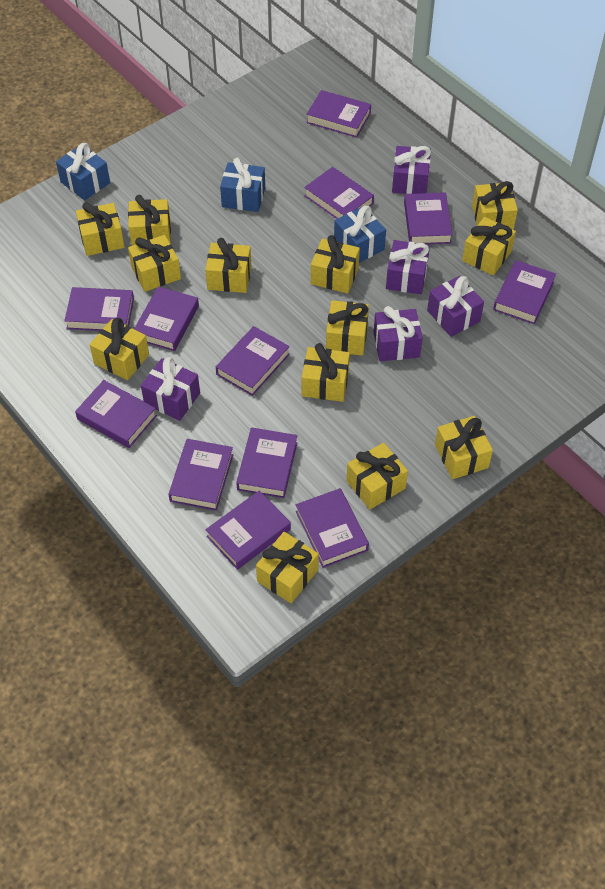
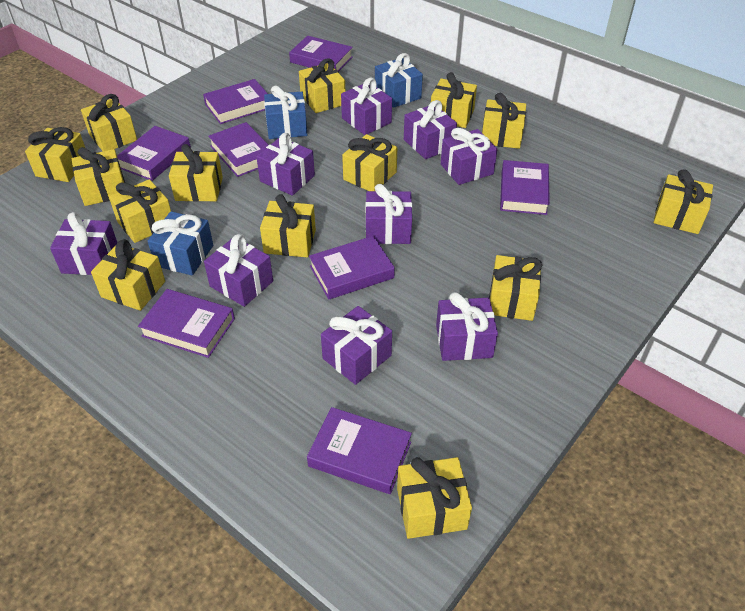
purple book: [64,287,134,331] [75,380,157,448] [134,286,199,351] [168,439,233,511] [205,491,291,570] [216,326,290,396] [236,428,297,498] [296,488,369,568] [304,167,374,219] [306,90,371,138] [404,192,453,244] [493,260,556,324] = 12 -> [117,126,191,181] [138,289,235,358] [203,79,268,124] [208,122,268,177] [289,36,353,72] [307,407,412,494] [309,236,395,300] [500,160,550,215] = 8
purple gift: [141,357,200,421] [373,306,423,361] [386,240,430,294] [392,146,431,194] [427,276,484,337] = 5 -> [50,212,117,275] [204,234,273,307] [256,133,315,196] [321,306,392,385] [341,78,392,135] [365,184,412,244] [404,100,457,159] [436,292,498,361] [441,128,498,185] = 9
yellow gift: [76,202,125,256] [89,318,149,380] [128,195,171,246] [128,235,181,292] [205,238,251,293] [256,532,319,603] [302,343,350,402] [311,235,360,293] [326,300,369,355] [346,443,408,509] [435,416,493,479] [462,217,516,275] [472,181,518,230] = 13 -> [25,127,85,182] [72,147,125,206] [81,94,137,151] [91,239,165,311] [109,179,171,243] [169,144,223,202] [260,194,316,257] [299,58,345,113] [342,134,397,191] [397,457,472,539] [431,72,477,128] [482,93,526,149] [489,255,542,321] [654,169,713,234] = 14

